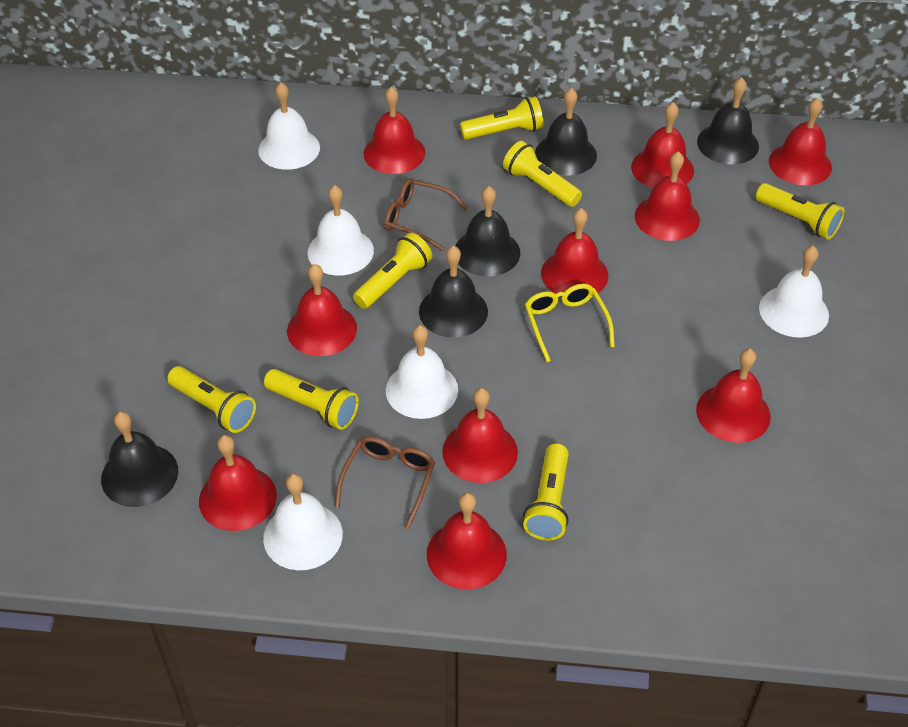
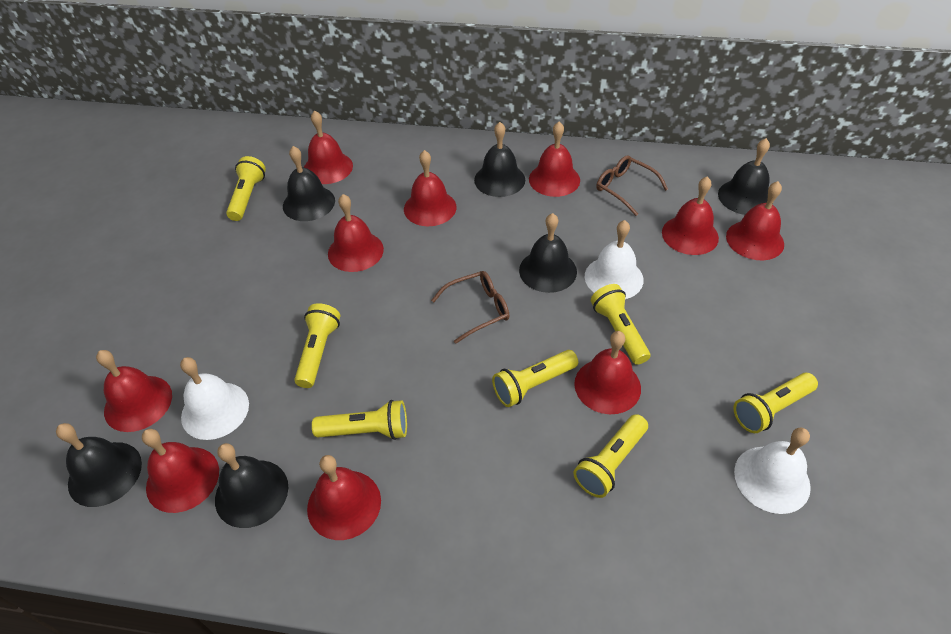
black bell: [101,411,178,507] [419,245,488,337] [456,186,520,276] [535,88,597,175] [697,77,759,165] = 5 -> [56,423,142,507] [215,443,288,528] [283,146,335,221] [474,122,525,197] [519,213,577,293] [718,138,770,215] = 6
white bell: [258,82,320,170] [263,474,343,570] [308,185,374,276] [386,325,458,419] [759,246,829,338] = 5 -> [180,357,249,440] [585,220,643,299] [734,427,811,514] = 3
yellow glasses: [525,284,615,362] = 1 -> none = 0

